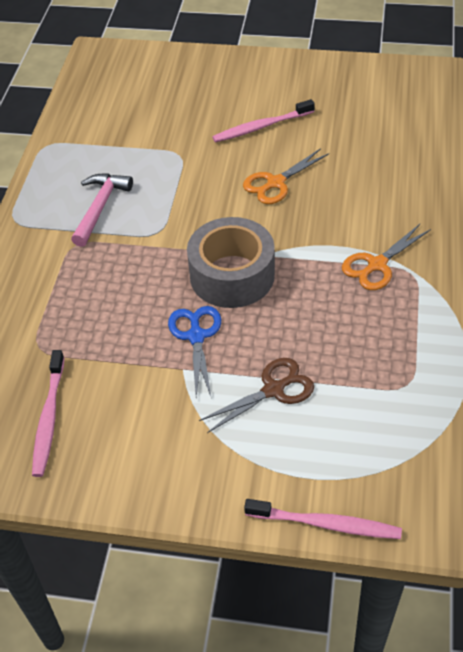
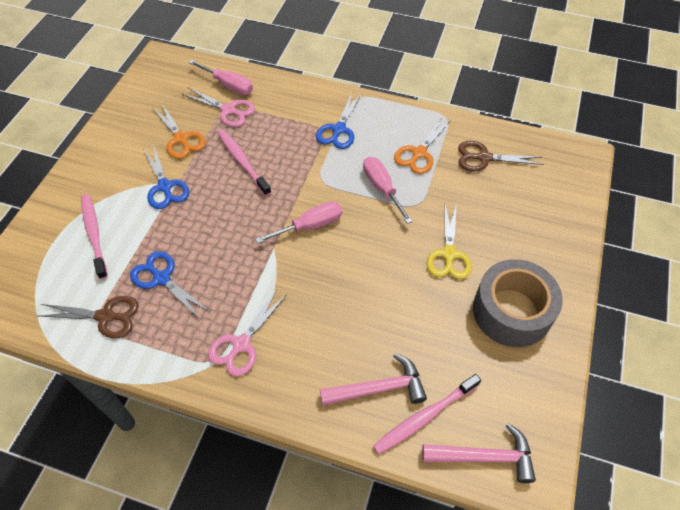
blue scissors: [168,306,221,396] = 1 -> [130,251,210,320] [143,144,189,209] [316,93,362,149] = 3
brown scissors: [199,358,314,433] = 1 -> [39,296,139,338] [458,141,543,171] = 2
pink hammer: [71,174,133,247] = 1 -> [320,353,427,406] [422,423,536,483] = 2
pink scissors: none = 0 -> [182,87,255,127] [208,289,287,376] = 2
pink screwdriver: none = 0 -> [189,60,253,95] [255,202,342,244] [363,157,413,224] = 3
yellow scissors: none = 0 -> [427,203,472,279] = 1

